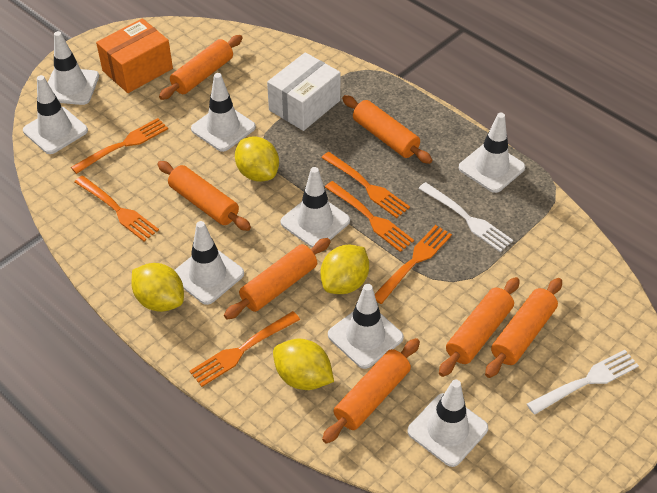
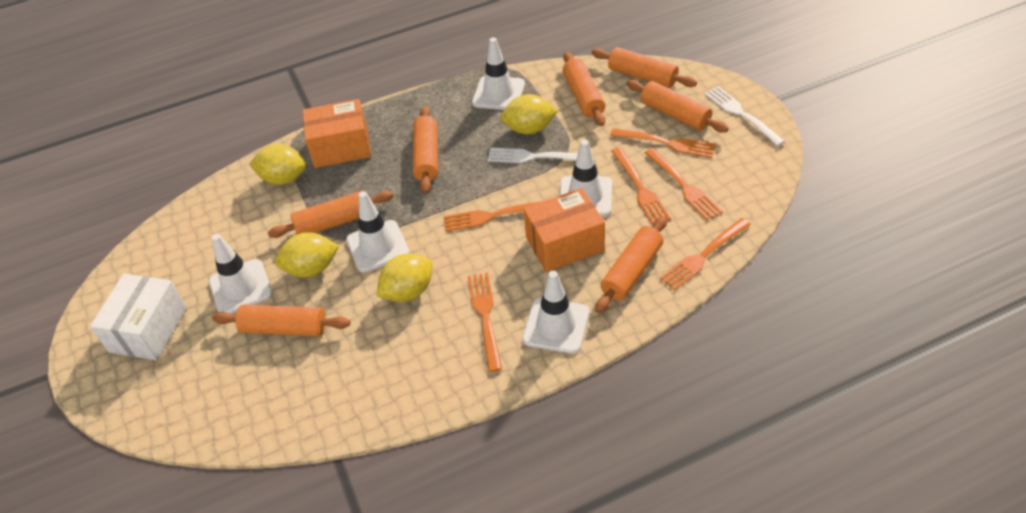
orange box: [96,18,173,93] = 1 -> [303,99,371,168] [523,188,605,272] = 2
white traffic cone: [23,75,88,154] [48,31,99,105] [174,221,244,305] [191,73,256,152] [281,167,350,248] [328,284,404,369] [407,379,488,467] [459,113,525,193] = 8 -> [209,234,273,314] [346,191,410,273] [472,37,525,110] [522,271,589,354] [559,140,612,217] = 5

